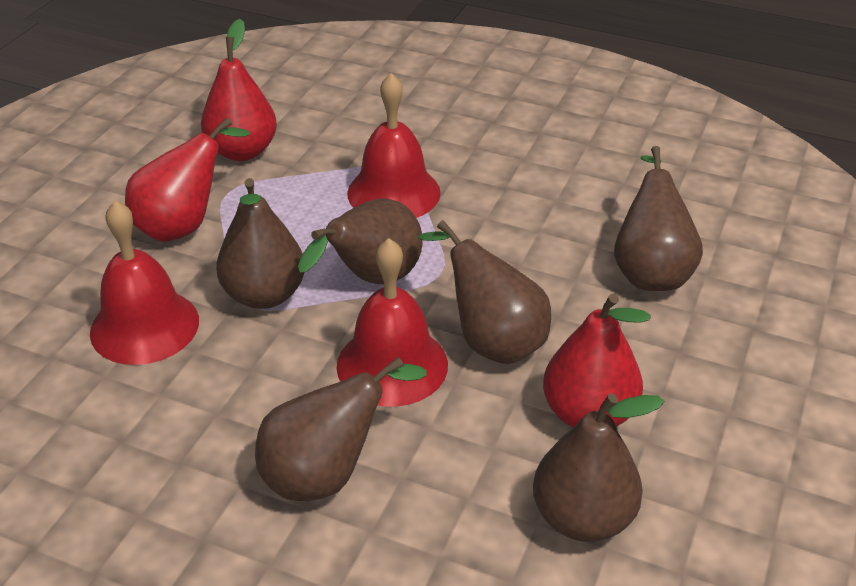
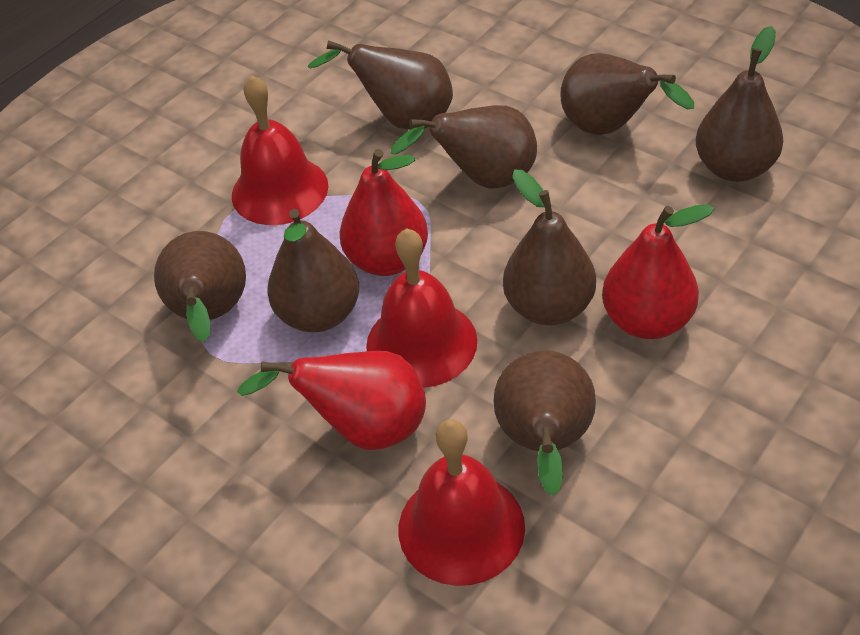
brown pear: [216,178,304,309] [255,357,427,501] [298,198,423,284] [418,220,551,364] [533,393,665,542] [614,146,703,291] = 6 -> [154,231,246,342] [267,209,359,332] [308,40,453,130] [390,105,537,189] [494,351,596,496] [503,170,596,325] [560,53,694,135] [696,26,783,182] = 8

